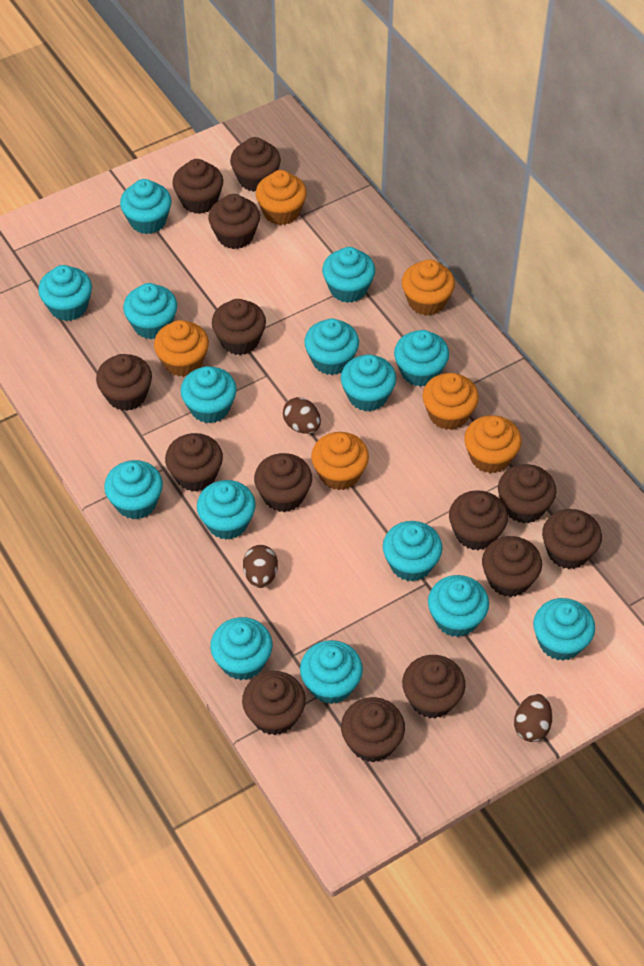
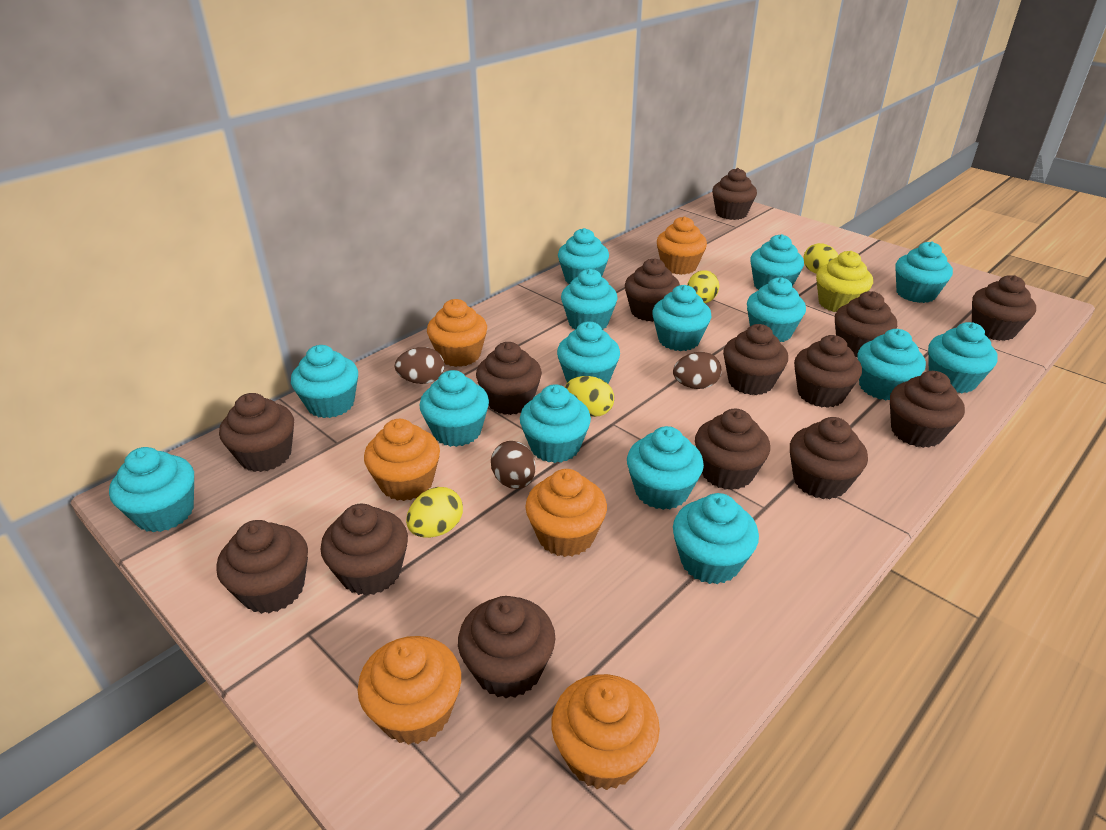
yellow cupcake: none = 0 -> [816,251,873,312] = 1
yellow egg: none = 0 -> [406,487,463,538] [565,376,614,417] [687,270,719,303] [803,243,839,274] = 4

